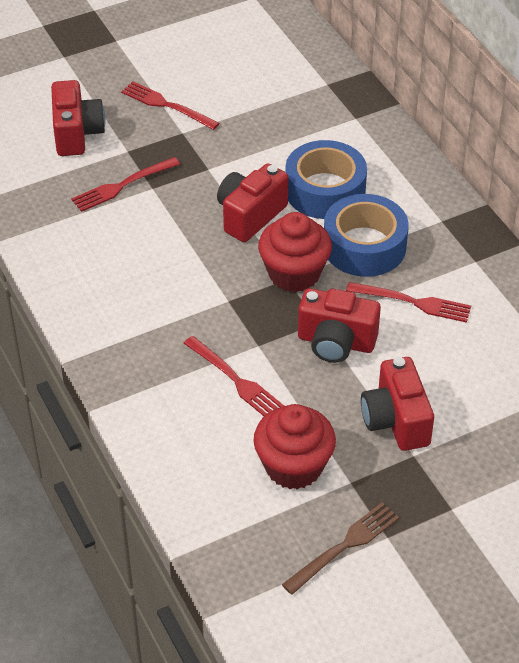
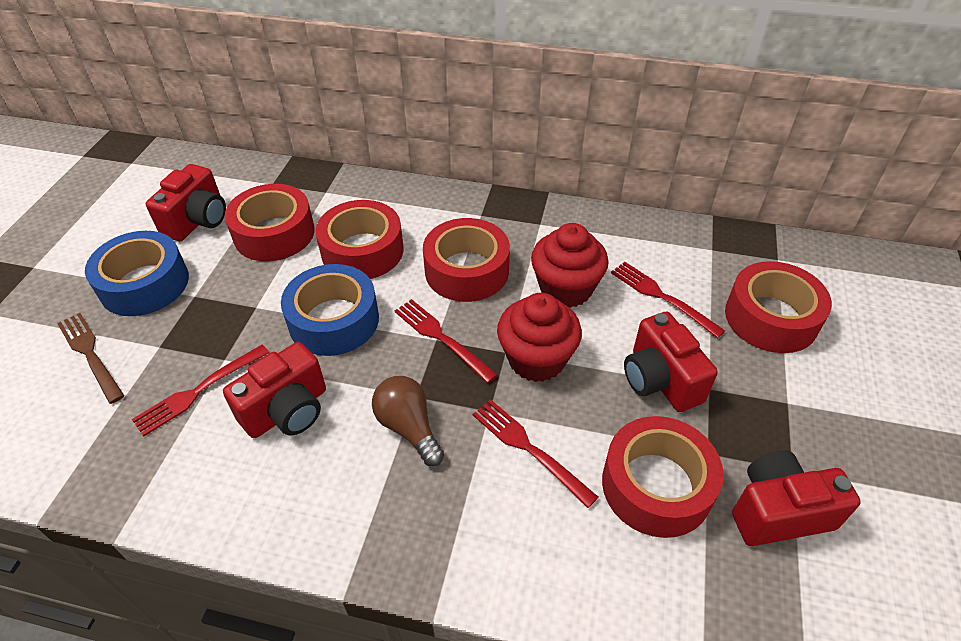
brown light bulb: none = 0 -> [372,376,444,466] = 1
red tape: none = 0 -> [225,184,315,261] [315,200,404,279] [423,218,510,302] [602,416,724,538] [725,261,832,353] = 5

